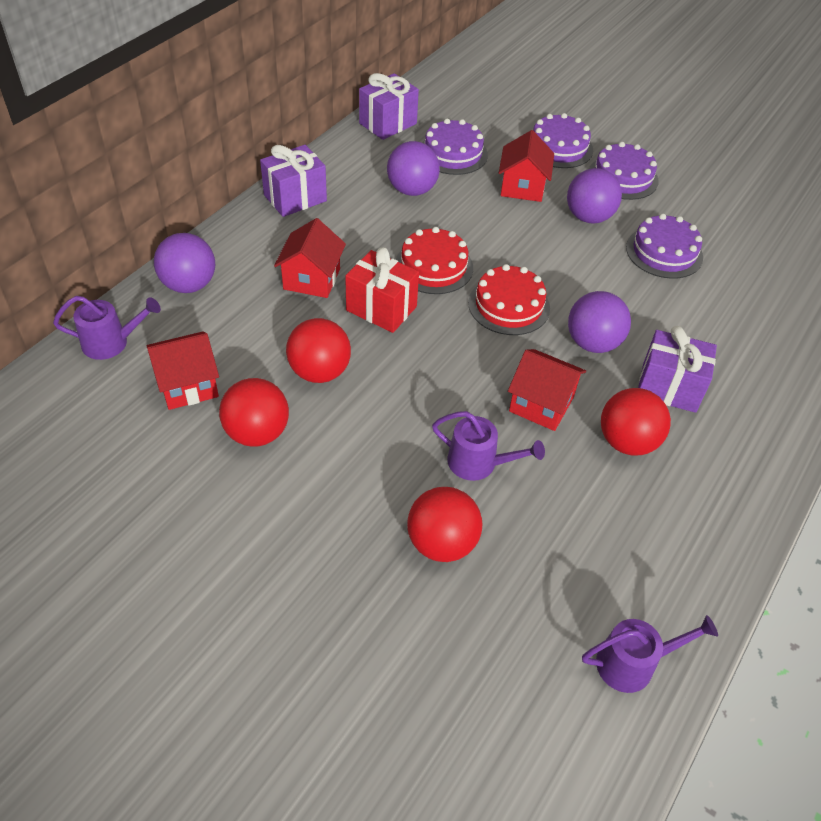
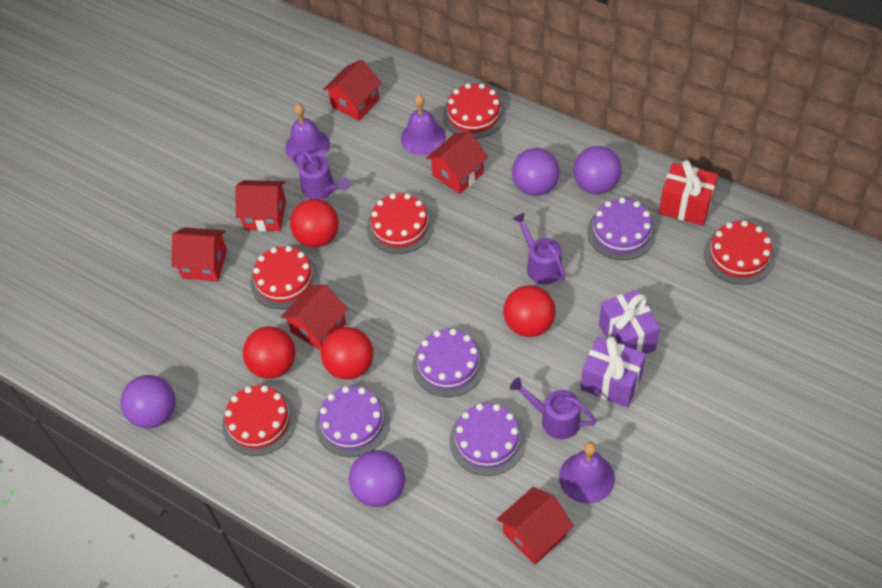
purple bell: none = 0 -> [285,104,330,163] [401,94,446,155] [559,442,615,504] = 3
purple gift: [260,145,327,217] [359,73,419,140] [638,326,717,413] = 3 -> [581,337,646,407] [599,290,660,354] = 2
red cake: [395,227,473,294] [468,264,550,335] = 2 -> [222,385,296,456] [250,246,319,309] [367,193,434,254] [443,83,506,139] [704,221,775,285] = 5
red house: [147,332,219,410] [274,218,346,298] [499,130,554,202] [508,349,586,431] = 4 -> [171,227,227,281] [236,180,286,231] [281,284,348,351] [323,60,382,121] [426,131,488,194] [497,487,574,565] = 6

